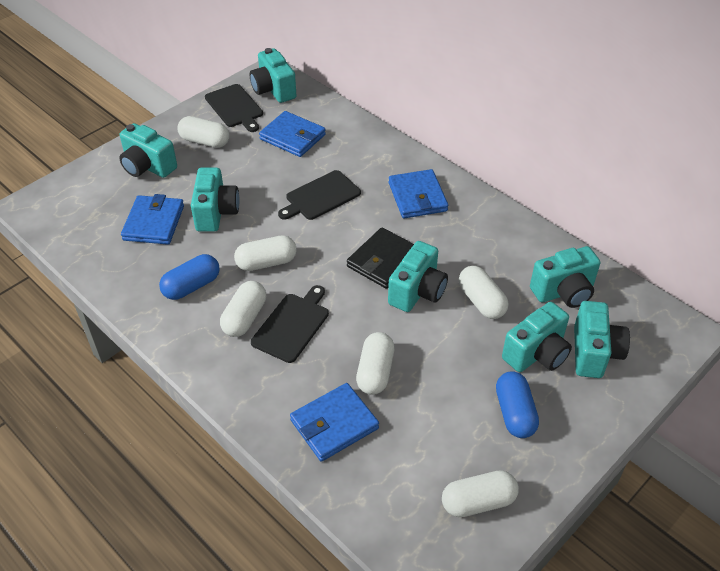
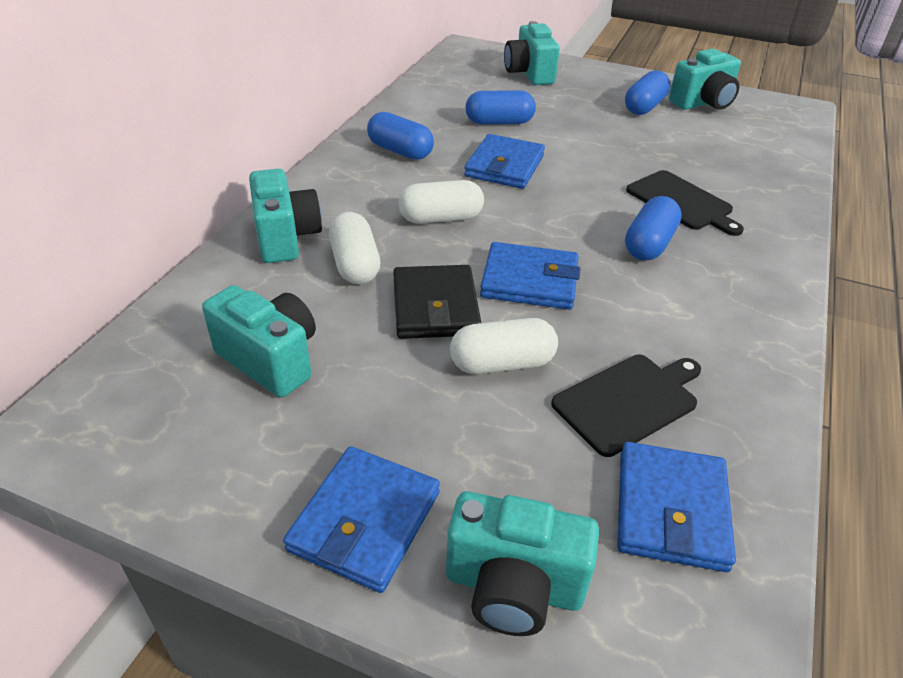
black cutting board: [205,84,263,132] [251,285,329,363] [278,170,361,220] = 3 -> [551,355,701,457] [626,170,744,236] = 2
blue capsule: [159,254,220,300] [496,371,539,438] = 2 -> [367,112,434,160] [466,90,536,124] [625,70,670,115] [625,196,682,261] = 4
turquoise camera: [119,123,177,178] [191,168,240,232] [250,48,297,103] [388,241,448,312] [502,302,572,372] [530,246,600,308] [574,301,630,378] = 7 -> [202,285,316,398] [249,169,322,263] [446,491,599,636] [504,21,560,85] [669,49,741,110] = 5
white capsule: [177,116,229,148] [220,281,266,337] [234,235,297,271] [356,332,394,395] [442,470,519,517] [459,266,508,319] = 6 -> [329,212,380,284] [399,180,484,224] [450,318,558,374] = 3

